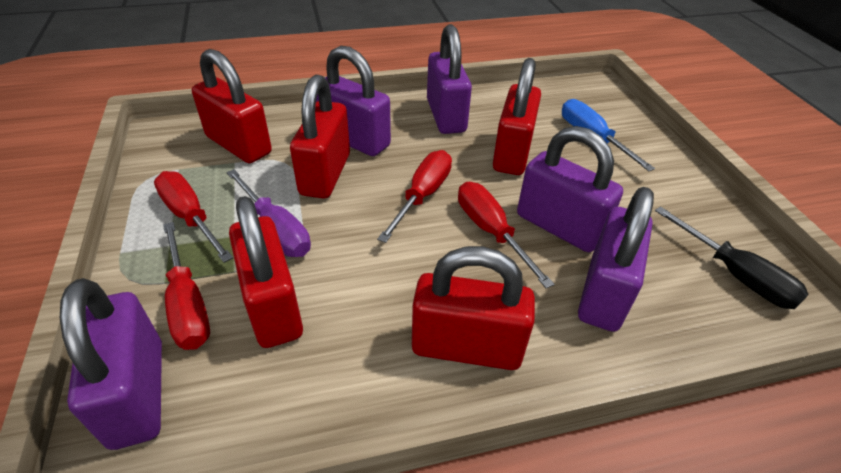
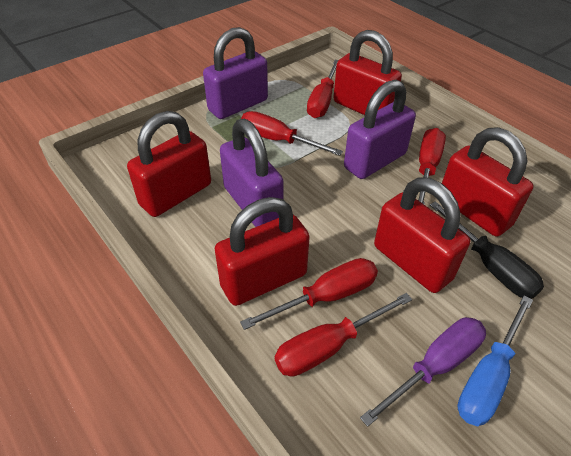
purple padlock: [60,278,162,450] [316,46,391,156] [427,24,472,134] [517,126,623,252] [578,187,654,332] = 5 -> [203,27,268,119] [220,119,284,227] [344,80,416,179] = 3
red screwdriver: [154,171,233,263] [163,222,210,350] [377,150,452,243] [458,182,555,288] = 4 -> [240,258,378,330] [241,111,343,156] [275,293,412,377] [307,60,339,118] [418,128,446,204] = 5

